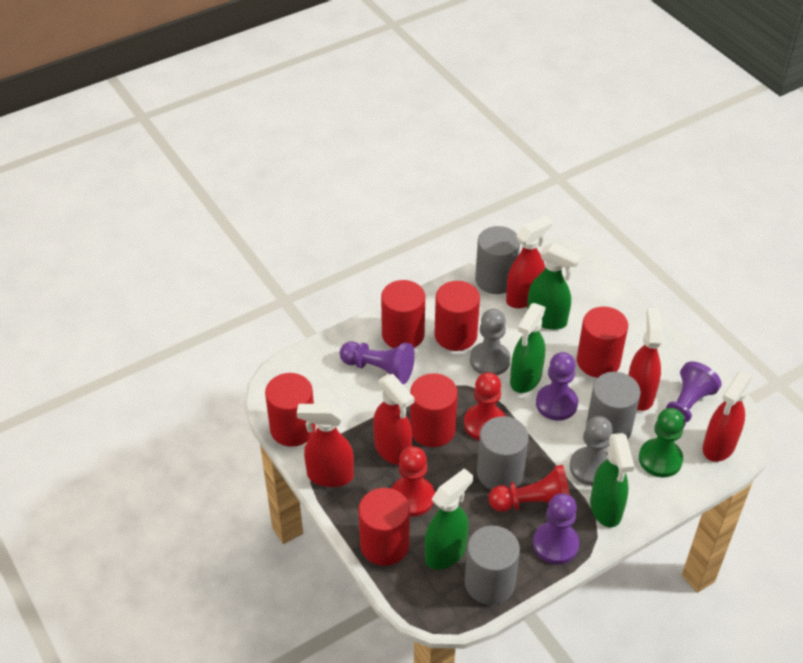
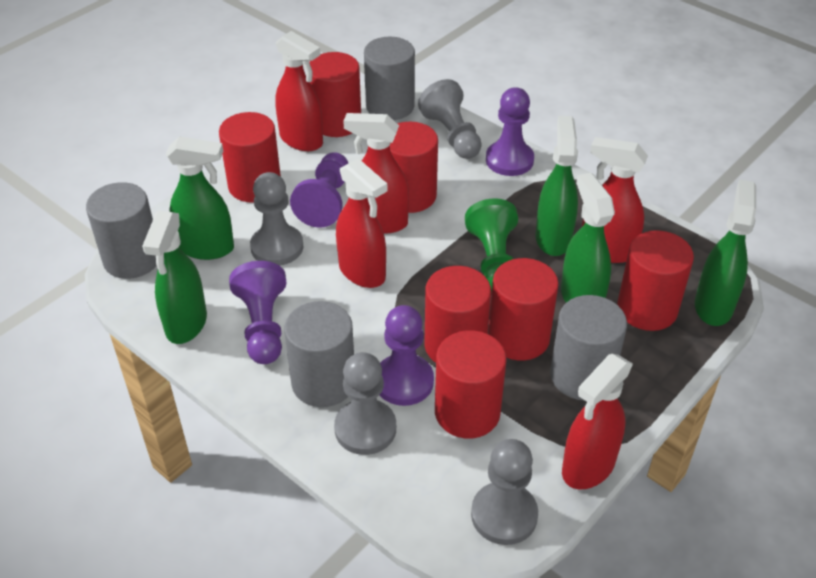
green spray bottle: [425,468,473,570] [510,303,546,393] [527,243,582,330] [590,433,634,527] = 4 -> [142,211,207,344] [166,137,234,260] [535,116,578,256] [561,173,615,303] [695,180,756,326] = 5
grey pawn: [470,309,511,375] [570,416,613,486] = 2 -> [250,172,303,266] [334,352,396,455] [418,79,482,159] [471,439,538,545] = 4
red cylinder: [265,373,316,447] [358,488,410,566] [381,280,425,348] [410,373,458,447] [435,281,480,351] [577,307,628,378] = 6 -> [219,112,281,203] [309,52,361,137] [390,122,438,213] [425,266,491,363] [435,330,506,439] [488,258,559,361] [617,230,694,331] = 7
red pawn: [391,446,435,516] [464,372,506,440] [489,465,570,512] = 3 -> none = 0

